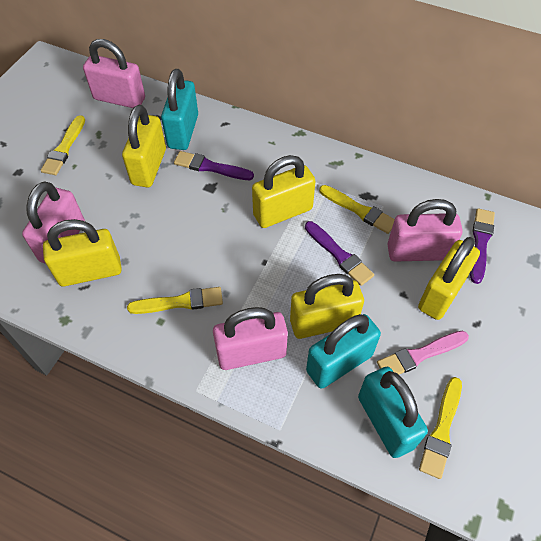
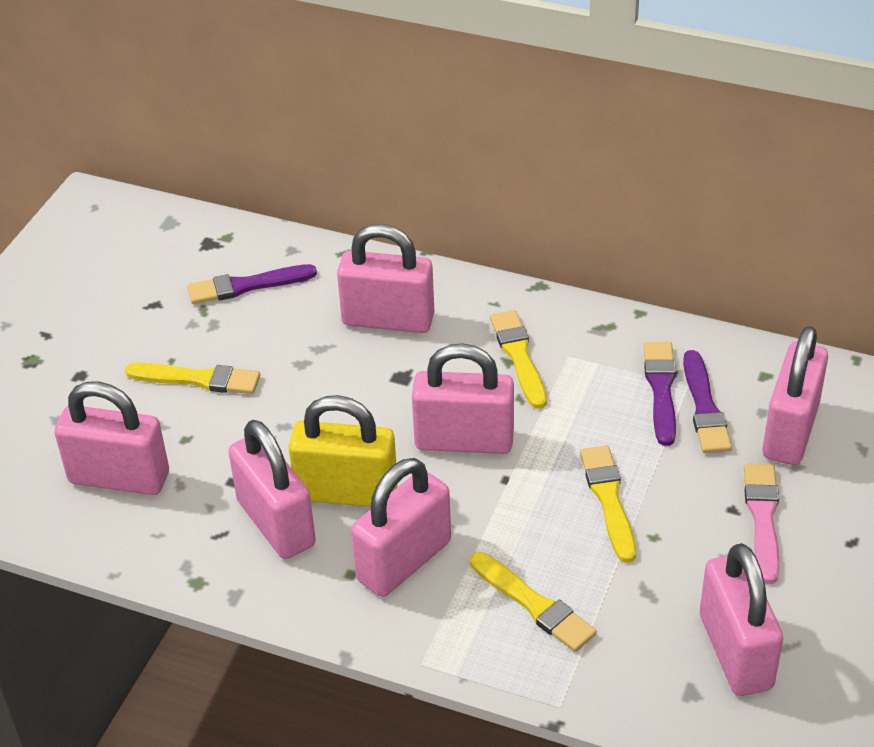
pink padlock: [22,181,85,264] [83,39,145,108] [213,307,288,370] [387,199,463,262] = 4 -> [54,381,169,495] [228,420,316,559] [337,224,435,333] [351,458,451,597] [412,343,514,454] [700,543,783,696] [763,326,828,465] = 7
turquoise padlock: [161,69,198,150] [306,314,381,389] [358,367,428,458] = 3 -> none = 0
yellow padlock: [43,219,122,286] [122,105,166,187] [252,155,315,228] [290,274,364,339] [418,237,480,320] = 5 -> [288,395,398,507] = 1

